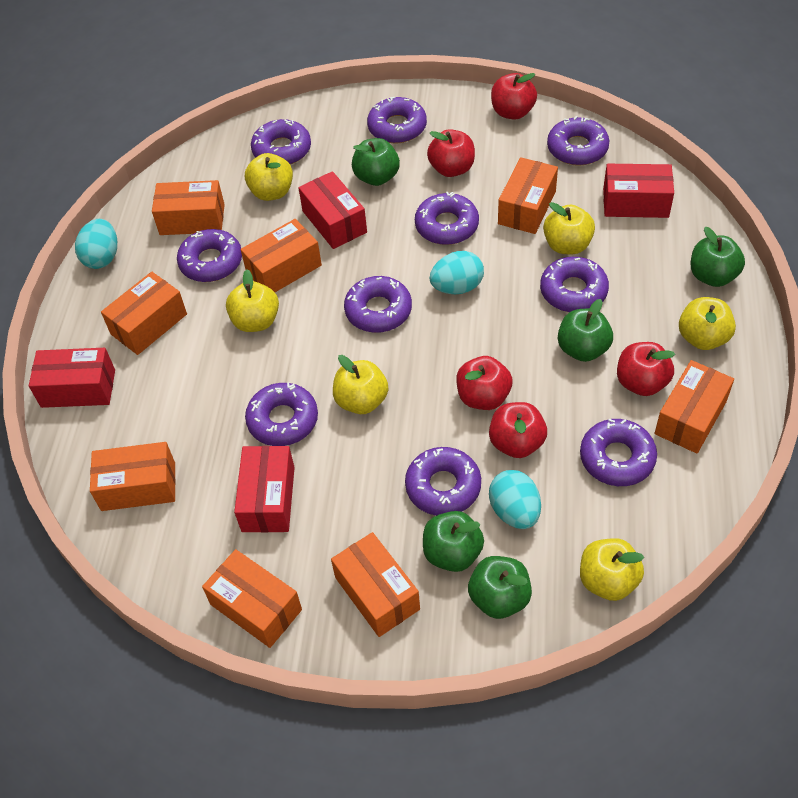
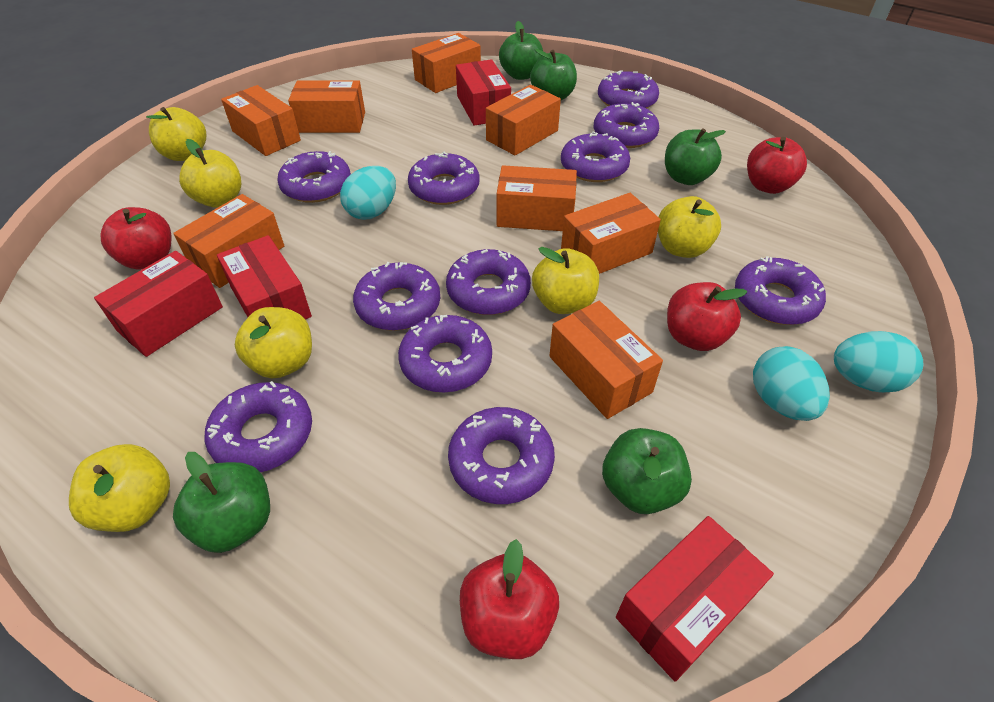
purple donut: [177,229,242,282] [245,383,318,446] [251,119,311,165] [344,276,412,333] [367,97,427,144] [405,447,481,516] [415,192,479,245] [540,257,609,312] [547,116,609,166] [580,419,657,486] = 10 -> [205,381,312,472] [277,151,351,203] [353,262,440,331] [398,315,492,393] [408,152,479,205] [446,249,531,315] [448,407,555,504] [561,132,630,182] [594,102,659,148] [598,70,659,109] [735,256,826,325] = 11
red apple: [427,129,475,177] [456,356,513,410] [489,402,547,458] [491,73,537,120] [617,342,675,396] = 5 -> [100,207,172,270] [460,539,559,659] [667,282,747,351] [747,137,807,194] = 4

